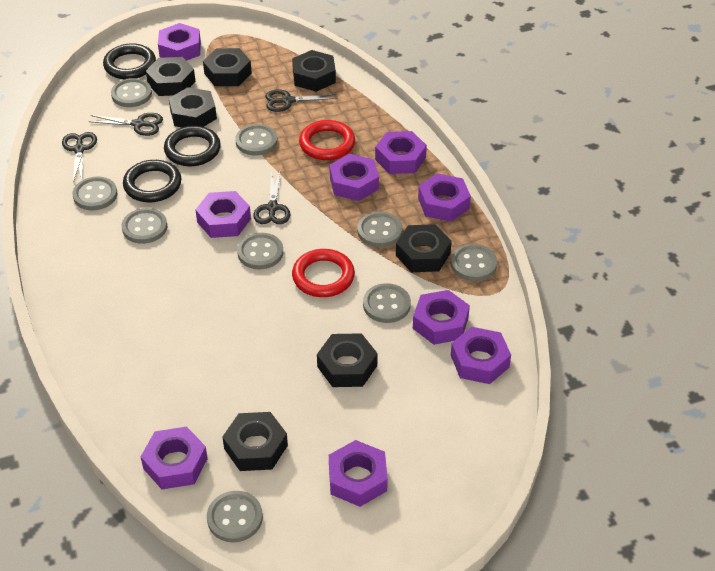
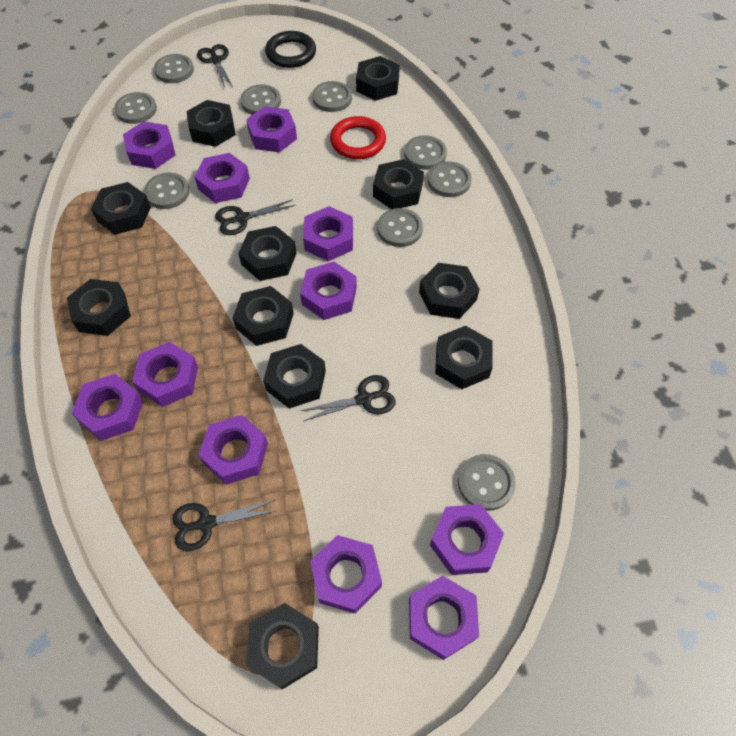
black nut: [146,57,196,96] [169,87,217,127] [203,48,252,86] [222,412,288,471] [292,50,336,92] [317,333,378,387] [396,224,452,272] = 7 -> [67,279,131,336] [91,182,151,235] [187,100,236,147] [232,286,294,346] [238,226,297,281] [246,603,319,690] [263,344,326,409] [356,56,400,101] [373,159,424,209] [419,263,480,319] [435,326,493,389] = 11
black ring: [103,43,156,79] [123,160,181,202] [164,126,221,166] = 3 -> [265,31,316,68] = 1
purple nut: [141,427,208,489] [158,23,201,61] [195,191,251,238] [329,154,379,201] [329,440,388,507] [375,131,427,174] [413,290,470,345] [418,173,471,222] [451,327,511,384] = 9 -> [71,374,143,441] [123,121,176,169] [132,342,198,407] [194,153,250,203] [199,415,268,485] [246,106,297,152] [300,262,357,320] [303,206,353,261] [310,535,382,614] [409,576,479,660] [430,504,504,575] = 11
red ring: [292,249,355,297] [299,120,355,160] = 2 -> [330,116,386,159] = 1

